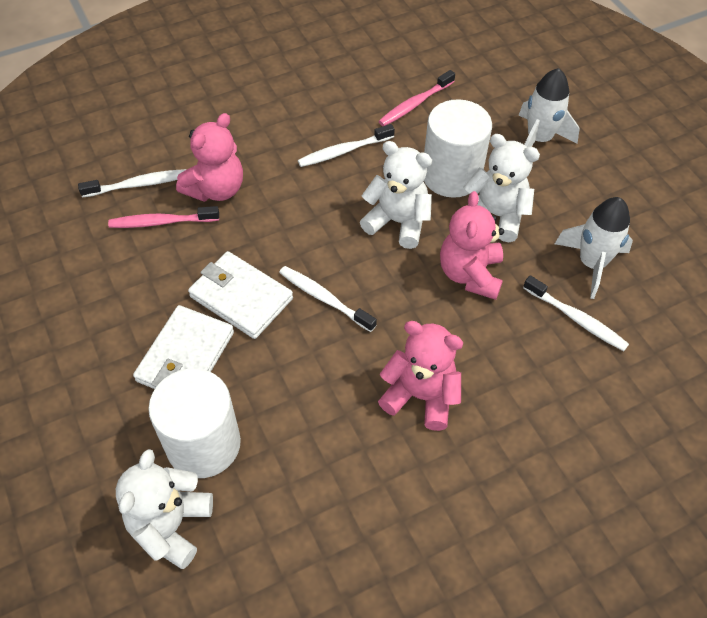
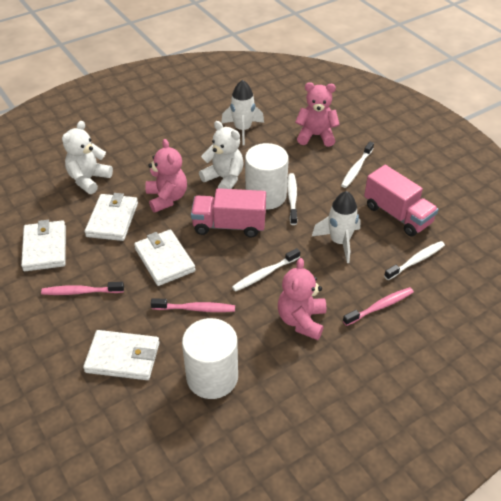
pink toothbrush: [108,206,219,228] [378,70,455,126] = 2 -> [41,282,124,295] [151,298,235,312] [343,287,414,326] = 3
pink truck: none = 0 -> [191,188,266,237] [364,165,438,236] = 2
white teddy bear: [116,449,213,569] [360,141,432,249] [463,134,540,242] = 3 -> [62,121,113,194] [199,121,244,189] = 2
white wallet: [133,305,234,389] [188,251,293,339] = 2 -> [21,220,66,271] [83,330,160,380] [85,193,138,241] [134,229,195,286] = 4

